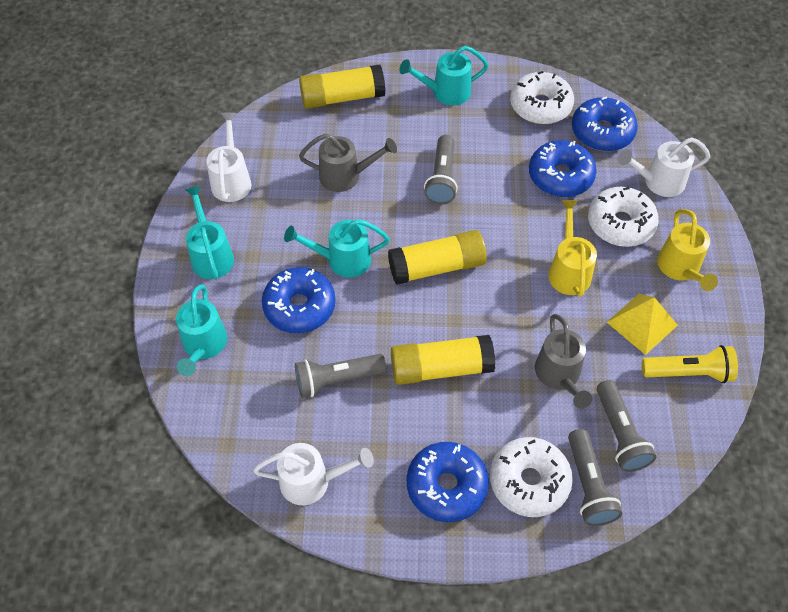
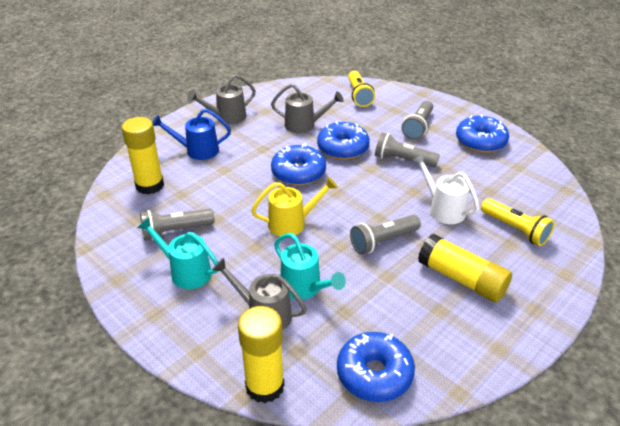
blue watering can: none = 0 -> [153,108,231,160] = 1
grey watering can: [299,134,397,192] [535,314,592,409] = 2 -> [187,74,256,124] [212,258,307,330] [271,84,344,133] = 3
turquoise watering can: [176,284,227,376] [184,186,234,279] [284,219,390,278] [399,46,489,105] = 4 -> [137,217,219,289] [274,233,346,300] = 2
white donut: [490,437,573,517] [510,71,574,124] [588,187,659,247] = 3 -> none = 0
white watering can: [206,113,251,202] [253,443,374,505] [618,137,710,197] = 3 -> [412,154,480,224] = 1
yellow flashlight: [642,345,738,383] = 1 -> [348,71,375,107] [481,198,554,246] = 2
yellow pyramid: [607,294,678,355] = 1 -> none = 0
yellow watering can: [548,200,597,297] [657,209,718,291] = 2 -> [251,177,338,237] = 1

